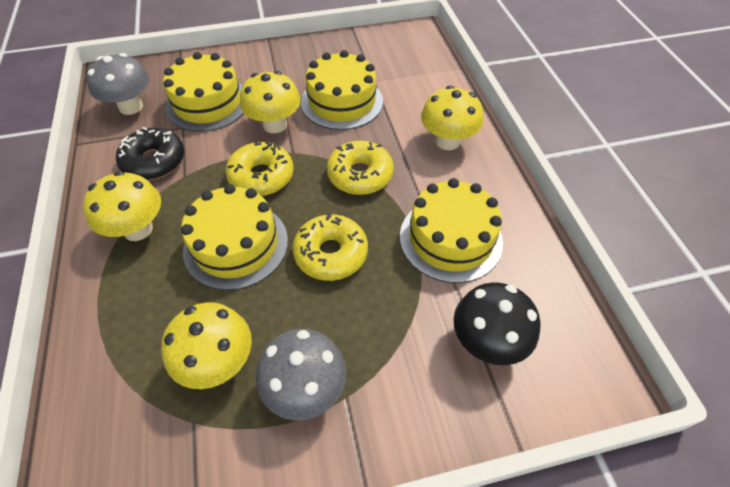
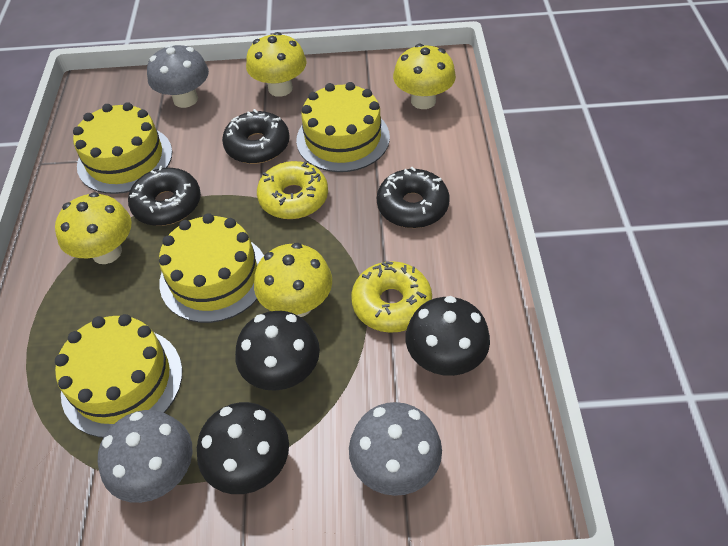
black donut: [116,127,185,180] = 1 -> [128,166,201,226] [222,109,290,164] [377,167,450,228] = 3
black mushroom: [454,282,541,365] = 1 -> [197,402,289,494] [235,311,320,391] [405,296,490,376] = 3
grey mushroom: [86,53,149,115] [256,329,347,420] = 2 -> [98,410,193,503] [147,44,209,108] [349,402,442,496] = 3
yellow donut: [226,141,294,196] [292,213,368,281] [327,141,394,195] = 3 -> [257,161,328,219] [351,261,432,333] = 2

